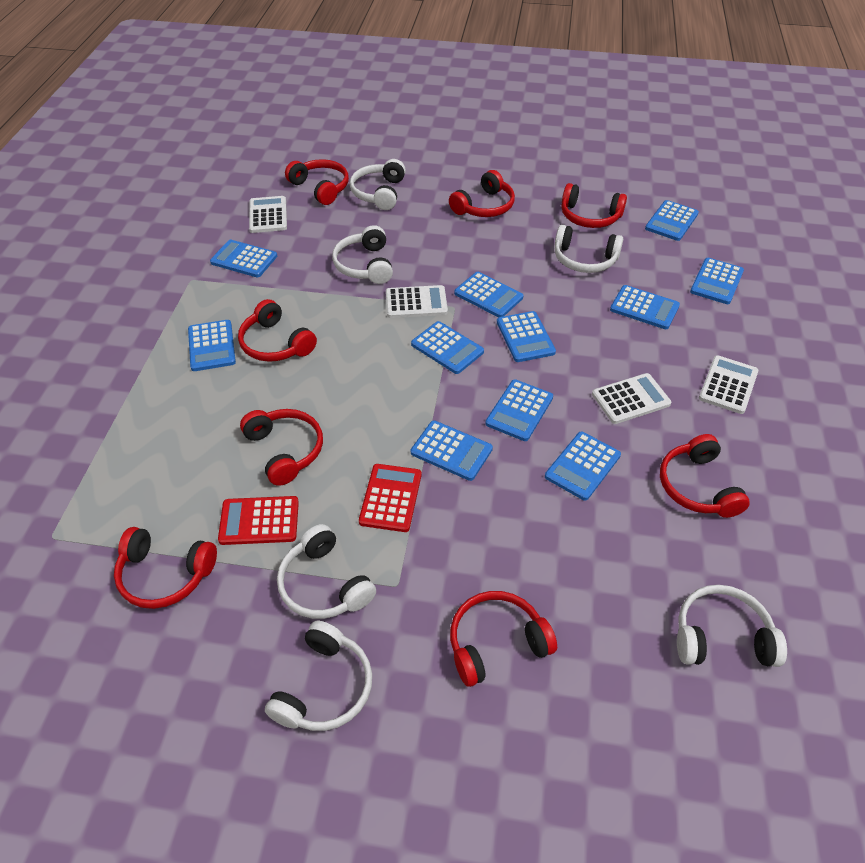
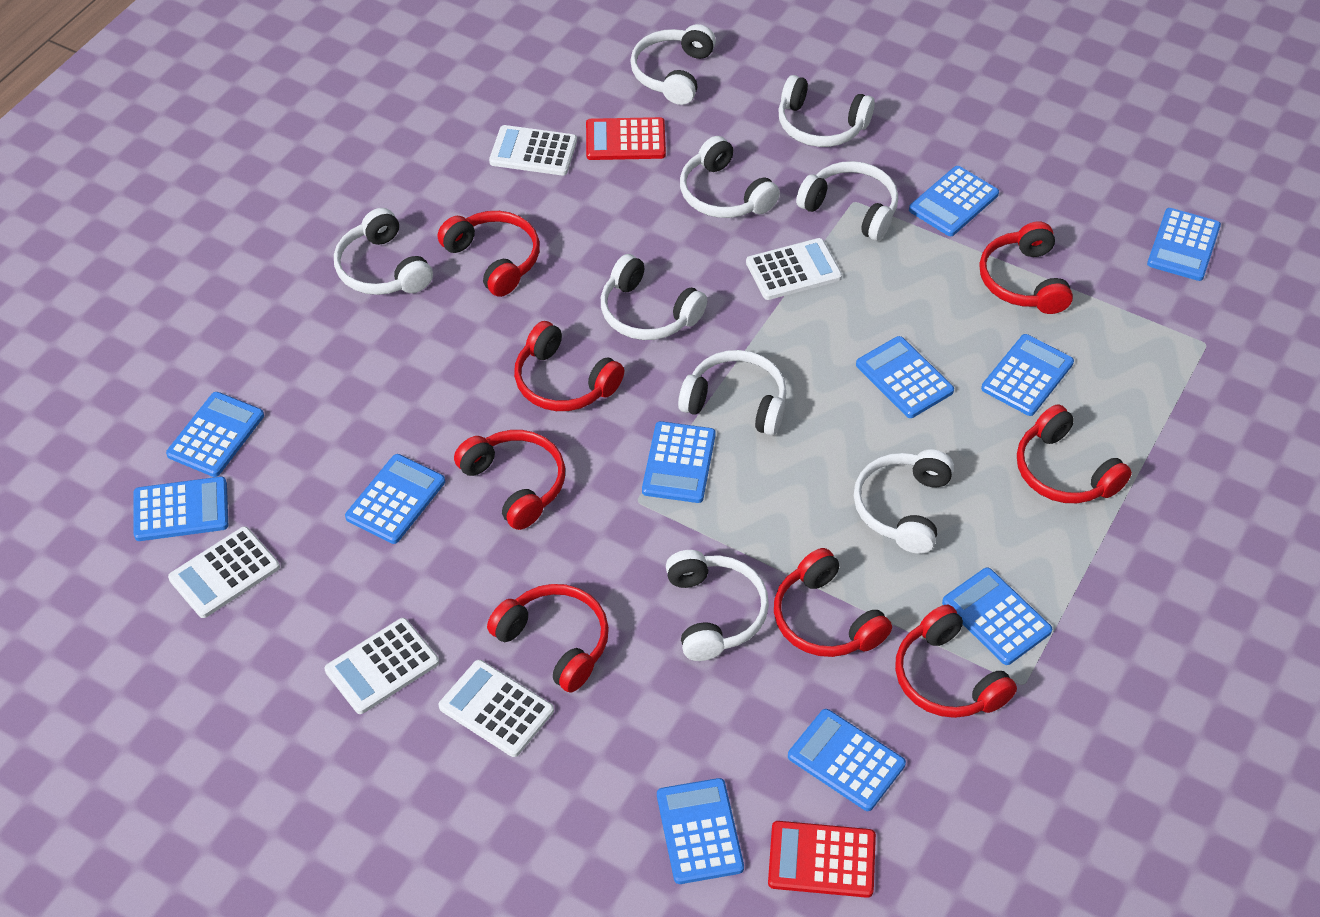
white calculator: [249,196,287,233] [386,285,448,318] [592,373,671,424] [699,355,758,414] = 4 -> [168,527,280,618] [325,618,439,714] [439,660,554,757] [489,125,577,175] [746,238,842,300] = 5
white headphones: [265,621,372,731] [277,524,376,619] [332,225,393,284] [350,159,406,210] [555,225,623,273] [677,585,787,667] = 6 -> [334,208,433,295] [601,254,707,340] [630,24,716,105] [666,550,769,661] [678,350,786,435] [680,136,780,218] [778,75,875,147] [796,161,898,241] [854,450,954,554] = 9

